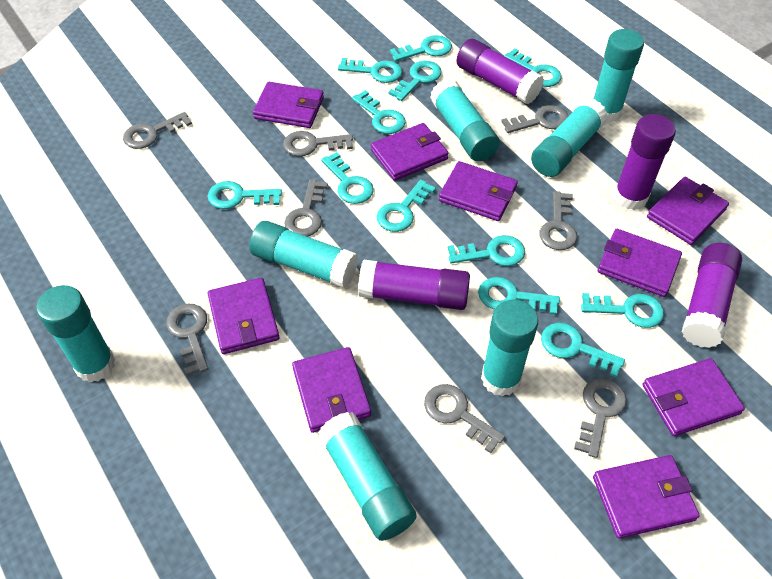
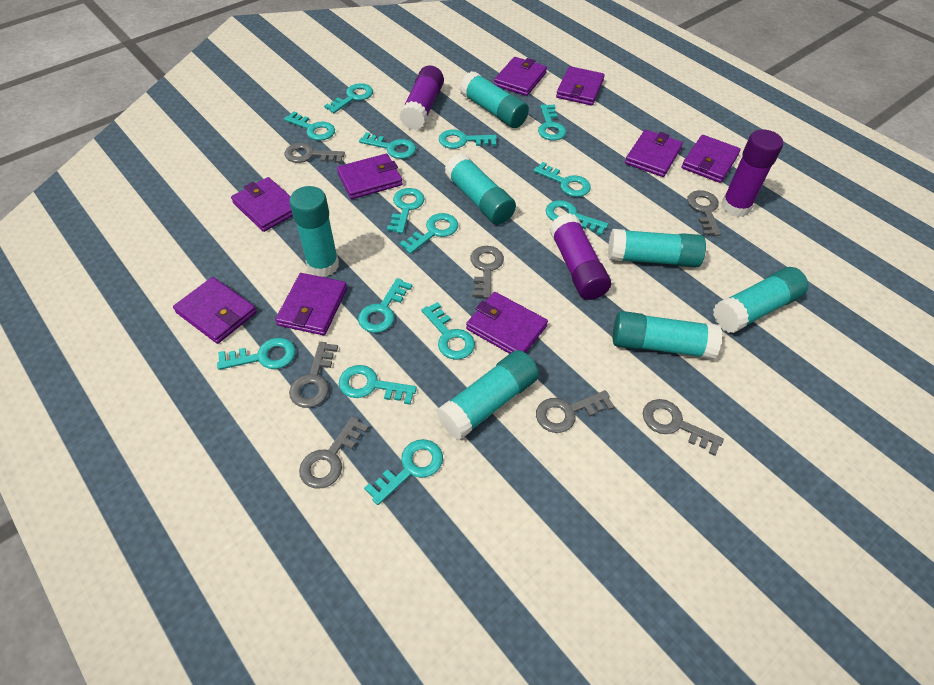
grey key: [123,112,192,149] [166,303,208,375] [283,131,353,157] [284,180,328,237] [424,384,505,453] [501,105,568,133] [540,191,577,250] [574,378,627,458] = 8 -> [285,143,345,163] [289,342,338,408] [299,416,369,489] [470,246,504,298] [536,390,615,433] [643,399,724,456] [687,190,721,236] = 7
purple glue stick: [358,260,470,310] [457,39,544,104] [614,114,676,210] [682,243,742,348] = 4 -> [399,65,444,130] [550,213,611,300] [721,129,783,217] = 3
turquoise key: [208,181,282,209] [321,152,374,204] [338,58,402,83] [352,90,406,134] [377,180,436,232] [388,61,442,101] [390,35,452,62] [448,235,525,266] [478,277,560,315] [504,48,562,87] [541,323,625,377] [581,293,664,328] = 12 -> [217,338,296,370] [284,111,335,141] [324,83,373,113] [339,365,417,405] [358,278,412,333] [359,132,416,159] [364,439,443,505] [387,188,425,234] [400,213,458,254] [421,302,475,360] [439,129,497,149] [534,162,591,197] [538,104,566,141] [545,200,608,235] = 14

